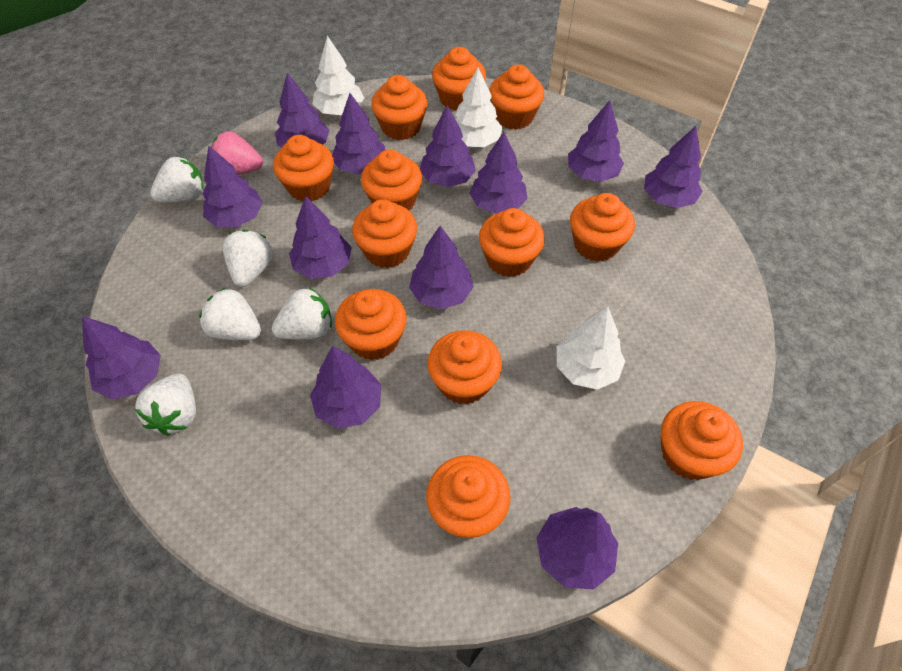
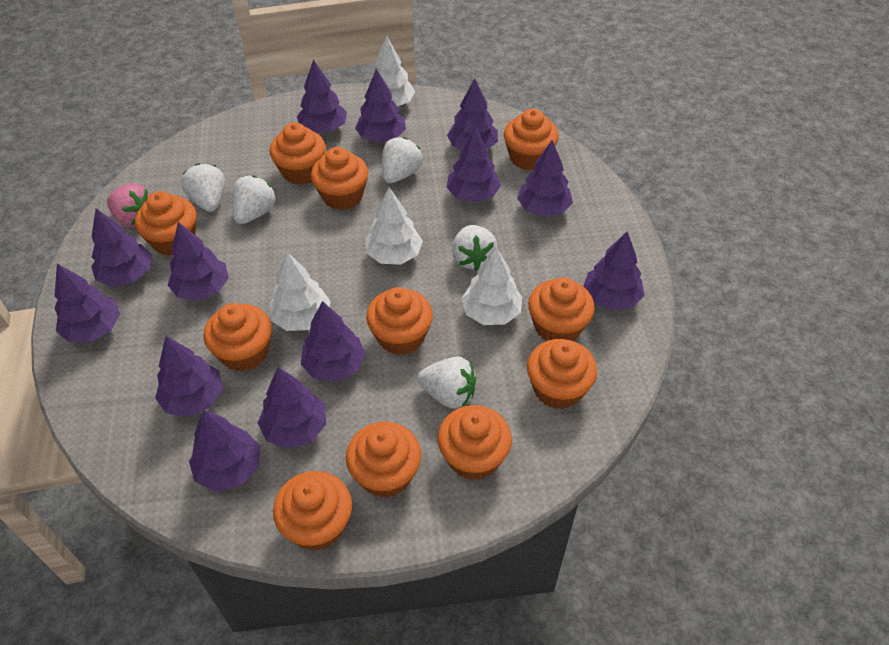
orange cupcake: [273,135,334,202] [335,289,407,360] [352,199,417,268] [361,149,422,210] [371,75,427,140] [426,455,511,538] [427,330,502,405] [432,47,486,111] [479,208,545,277] [489,64,544,130] [570,193,635,261] [661,401,743,480] = 12 -> [135,191,197,256] [203,303,272,372] [270,122,326,185] [273,471,352,551] [311,147,368,210] [346,422,421,498] [366,287,433,355] [437,405,512,480] [504,108,559,170] [527,339,597,409] [528,277,595,341] = 11
purple tree: [82,316,161,400] [202,146,263,227] [275,73,329,148] [289,196,351,279] [310,346,381,428] [332,93,385,174] [409,226,474,309] [420,105,476,187] [469,132,528,214] [536,507,618,590] [568,100,624,182] [644,126,703,208] = 12 -> [54,264,120,342] [91,208,152,287] [155,336,223,417] [168,222,229,301] [189,409,260,492] [258,367,326,449] [297,60,347,133] [301,301,366,382] [355,69,406,143] [446,126,501,203] [447,79,498,150] [517,140,573,217] [583,231,644,311] = 13
white tree: [312,36,364,115] [455,68,503,147] [557,306,625,390] = 3 -> [269,252,331,331] [365,187,423,265] [367,35,415,106] [461,246,522,325] = 4

